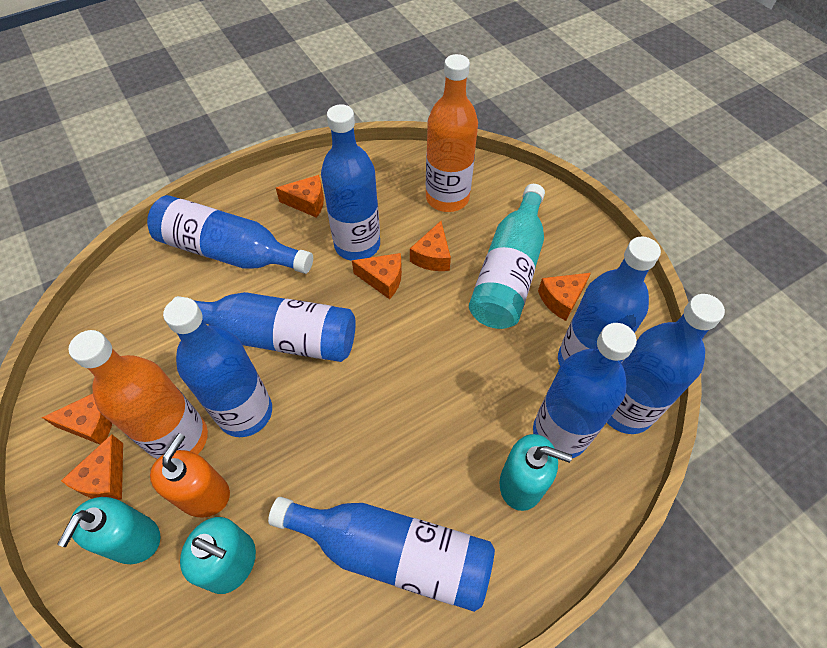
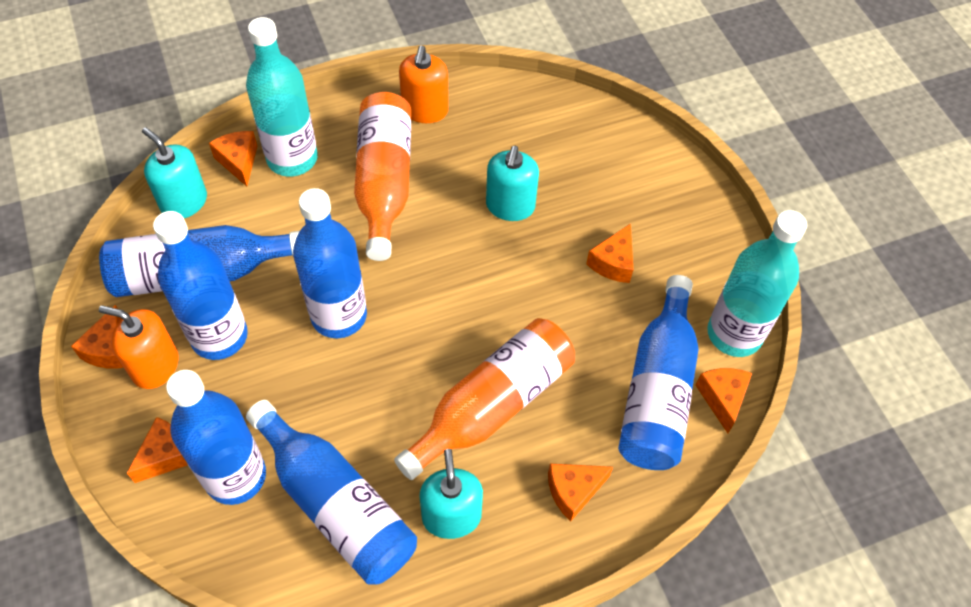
blue bottle: [147,195,313,274] [163,297,272,437] [173,292,356,362] [268,497,495,612] [321,104,380,261] [533,323,637,458] [558,236,661,366] [607,294,725,434] = 8 -> [99,225,300,297] [153,211,248,360] [166,370,266,505] [246,400,417,585] [293,188,367,338] [618,275,698,470] = 6
orange soap dispenser: [150,433,230,517] = 1 -> [99,305,178,389] [399,46,448,123] = 2
turquoise bottle: [469,184,545,329] = 1 -> [246,17,318,177] [707,210,807,357] = 2

